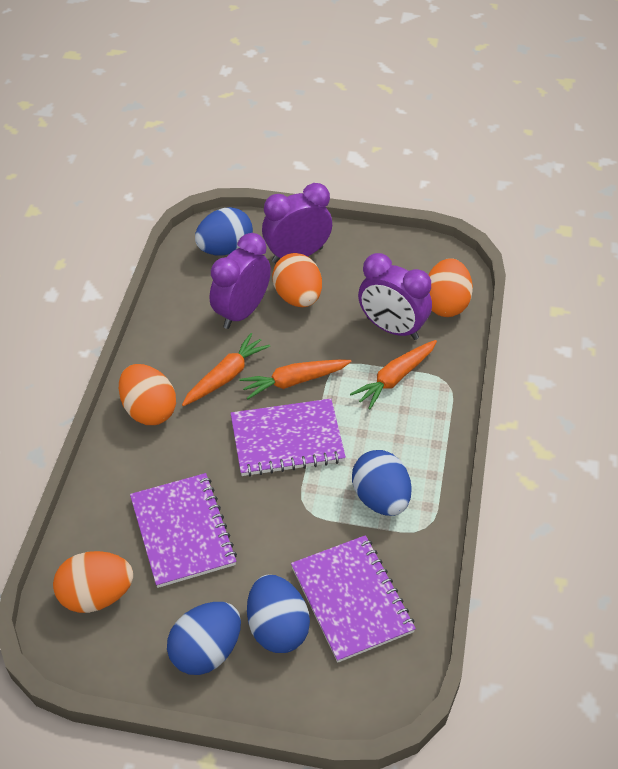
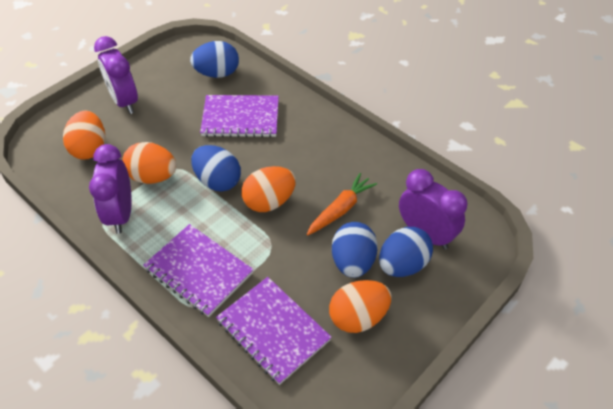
orange carrot: [182,333,270,406] [239,359,351,399] [350,340,437,410] = 3 -> [306,173,377,236] = 1

